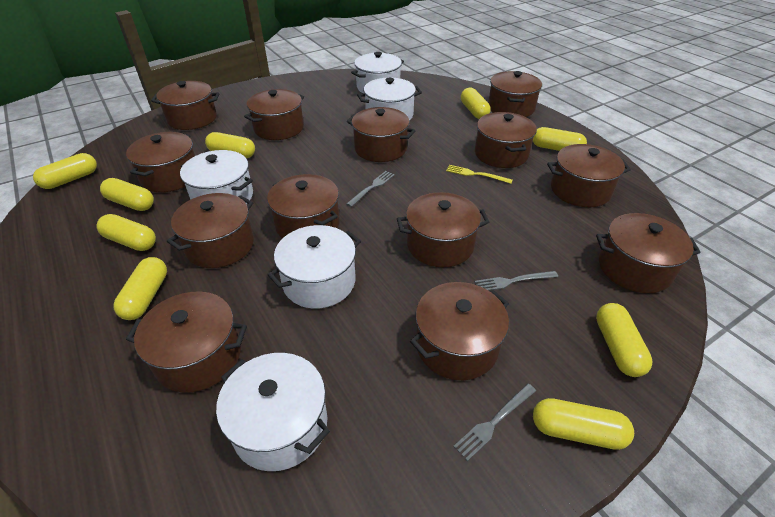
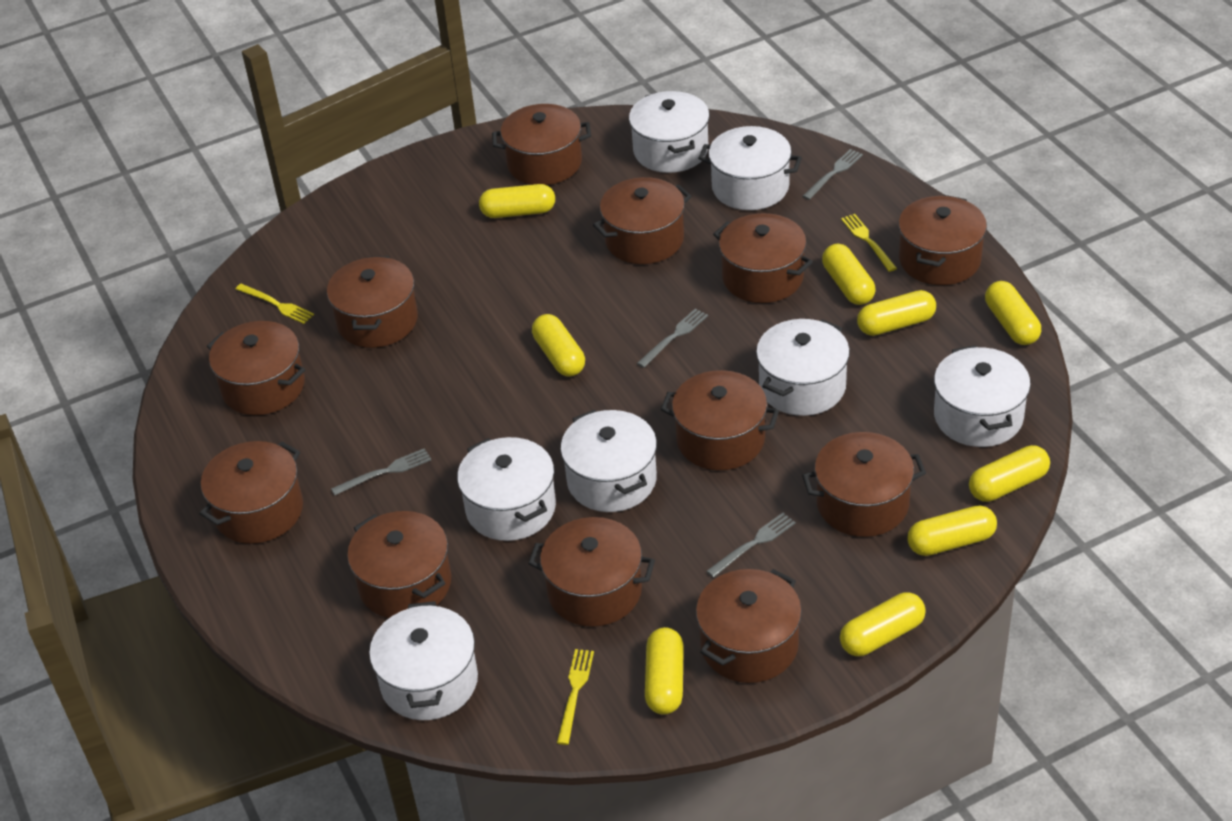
brown pot: [126,132,195,192] [126,292,247,393] [151,81,220,130] [167,193,254,268] [244,89,304,140] [267,174,340,239] [347,107,415,162] [397,192,489,267] [410,282,509,380] [475,112,537,168] [488,71,542,117] [547,144,631,207] [596,213,701,293] = 13 -> [199,441,303,544] [207,321,305,415] [327,256,418,348] [347,511,451,618] [492,104,591,185] [528,517,655,627] [593,177,692,264] [661,370,779,470] [696,569,802,683] [713,213,813,303] [802,432,926,537] [898,195,987,285] = 12
grey fork: [347,171,395,207] [453,384,536,461] [475,271,558,291] = 3 -> [331,448,431,495] [637,308,708,368] [706,513,796,578] [802,149,863,200] = 4
white pot: [180,150,253,204] [216,353,330,471] [267,225,361,309] [351,52,404,93] [357,78,422,121] = 5 -> [369,601,478,720] [457,437,556,541] [560,410,657,512] [629,91,710,173] [698,126,802,210] [756,319,850,416] [934,345,1031,447] = 7
yellow fork: [446,165,513,184] = 1 -> [236,284,314,324] [557,649,594,745] [841,214,897,272] = 3

